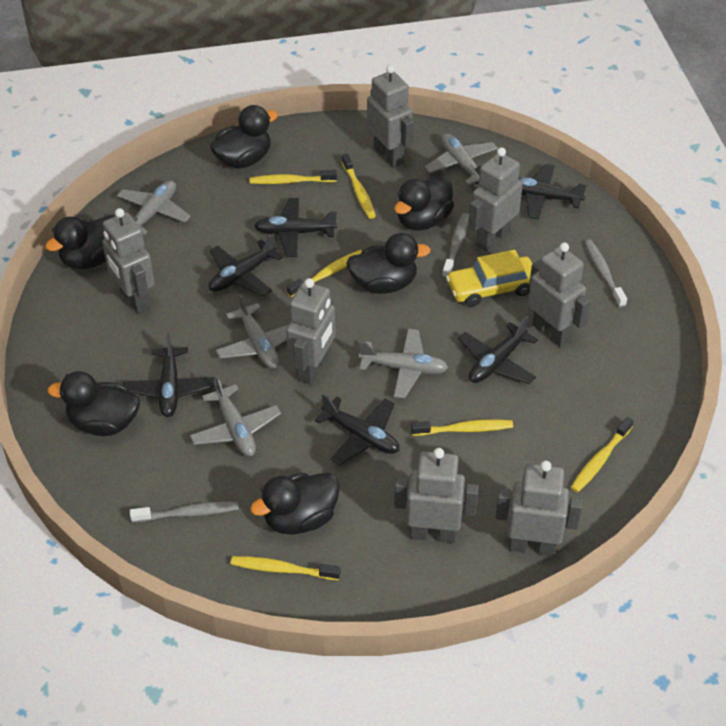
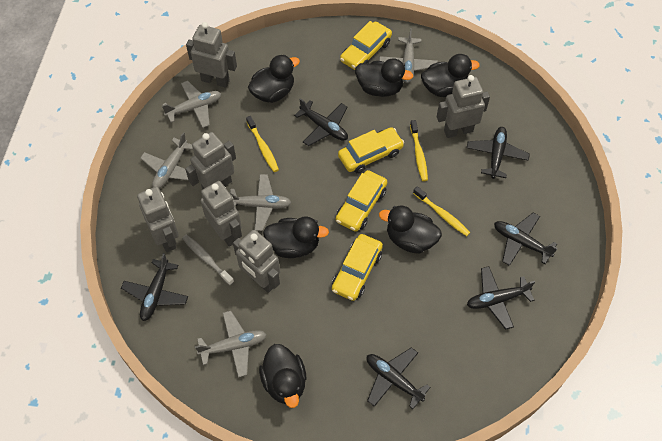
grey robot: [102,208,155,314] [286,278,336,385] [367,65,414,168] [394,448,479,543] [468,147,523,251] [495,461,583,556] [528,242,591,347] = 7 -> [137,187,179,252] [185,132,236,190] [186,22,237,88] [201,181,242,247] [233,230,280,293] [437,75,490,138] = 6
grey toothbrush: [130,502,239,523] [442,213,469,279] [584,240,627,308] = 3 -> [182,235,234,286] = 1
yellow car: [446,250,532,307] = 1 -> [332,234,383,301] [336,170,387,232] [338,127,404,173] [340,21,392,70] = 4
yellow toothbrush: [231,556,341,580] [249,170,337,184] [287,250,362,297] [342,153,376,219] [411,419,513,436] [571,417,634,493] = 6 -> [246,116,279,172] [410,120,428,181] [413,186,470,236] = 3

